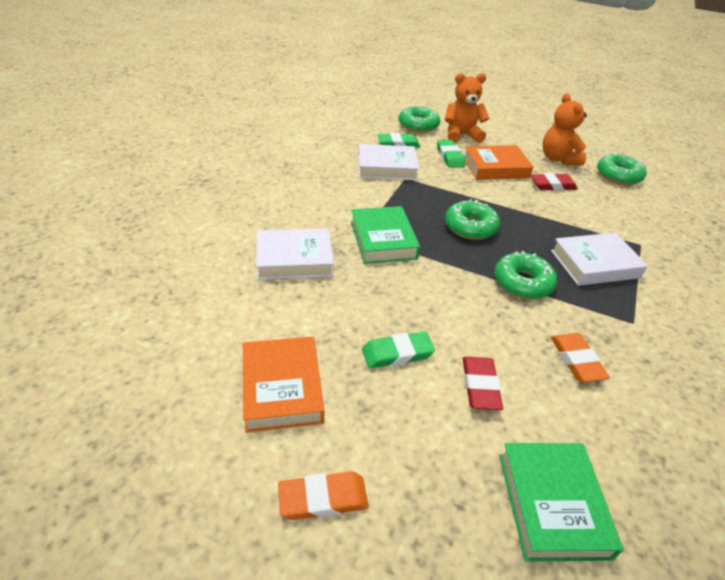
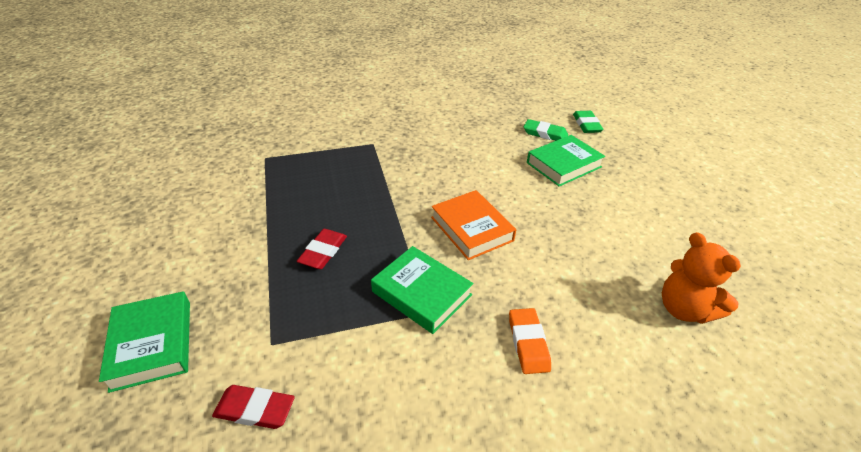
green book: [351,206,420,264] [499,443,623,561] = 2 -> [99,291,190,393] [371,246,473,334] [527,135,605,186] = 3
green donut: [399,105,440,133] [445,199,500,240] [494,251,557,299] [597,153,646,185] = 4 -> none = 0
green eraser: [362,332,435,368] [377,133,420,148] [437,140,465,168] = 3 -> [524,119,568,141] [573,111,603,133] = 2
orange book: [243,337,324,433] [464,145,533,180] = 2 -> [431,190,516,260] = 1
orange eraser: [278,472,369,520] [551,333,610,382] = 2 -> [509,308,551,374] = 1
orange teddy bear: [445,73,489,143] [543,93,587,166] = 2 -> [662,232,741,324] = 1
white book: [256,228,334,280] [358,144,419,180] [551,232,648,286] = 3 -> none = 0

